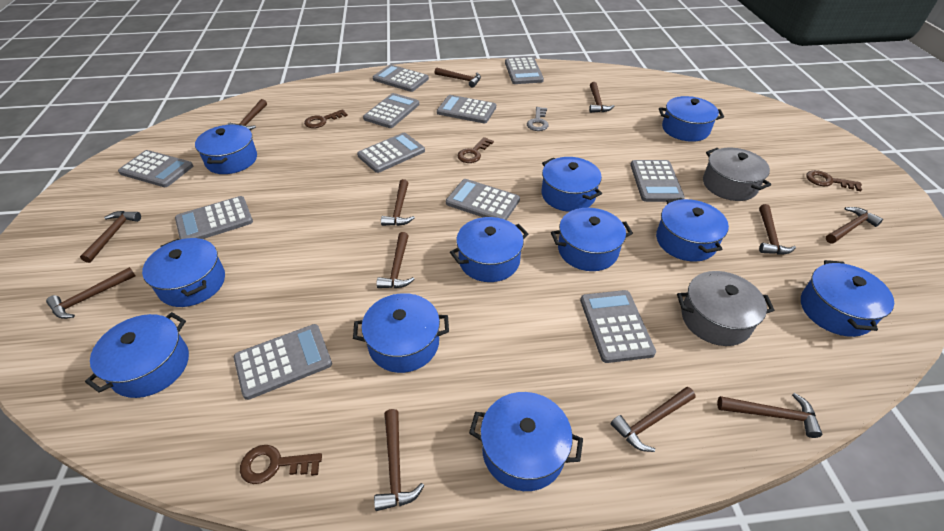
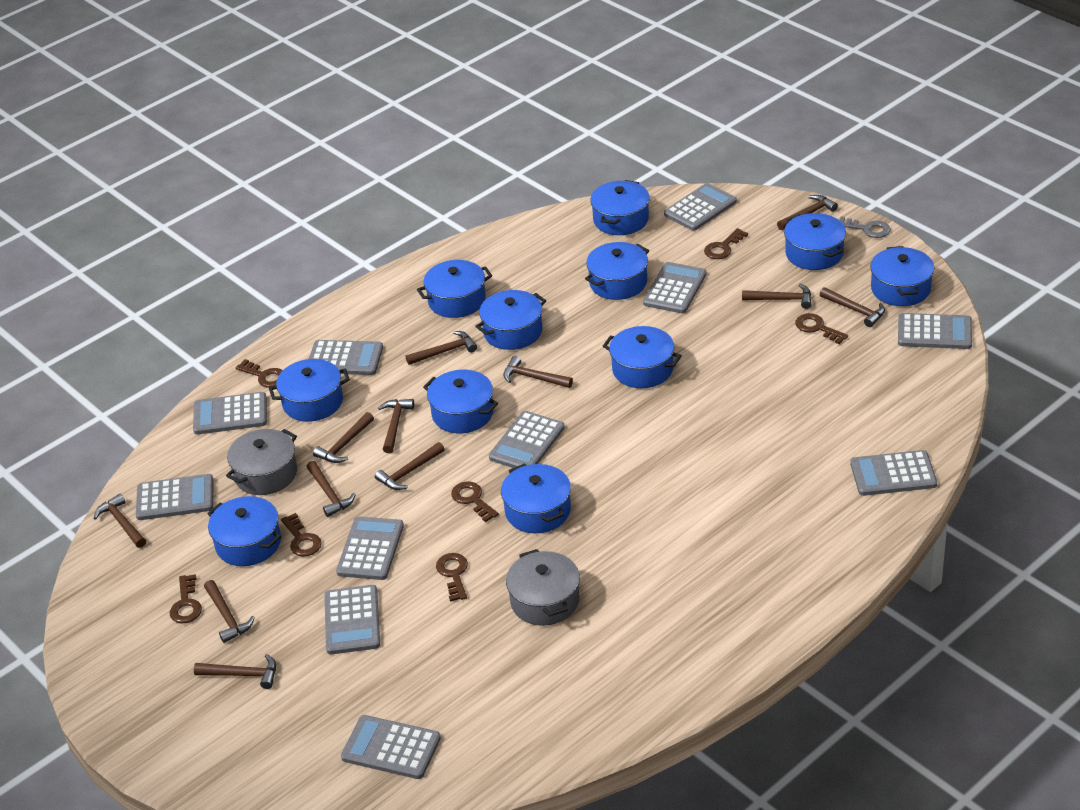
brown key: [240,445,322,484] [304,109,348,128] [457,137,494,163] [806,170,862,191] = 4 -> [170,574,202,624] [236,359,283,387] [281,513,322,557] [436,553,468,602] [451,481,499,522] [704,228,748,259] [795,313,848,344] = 7

